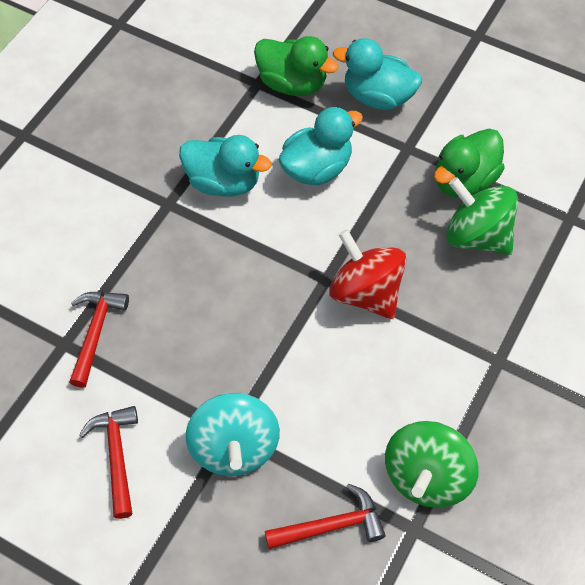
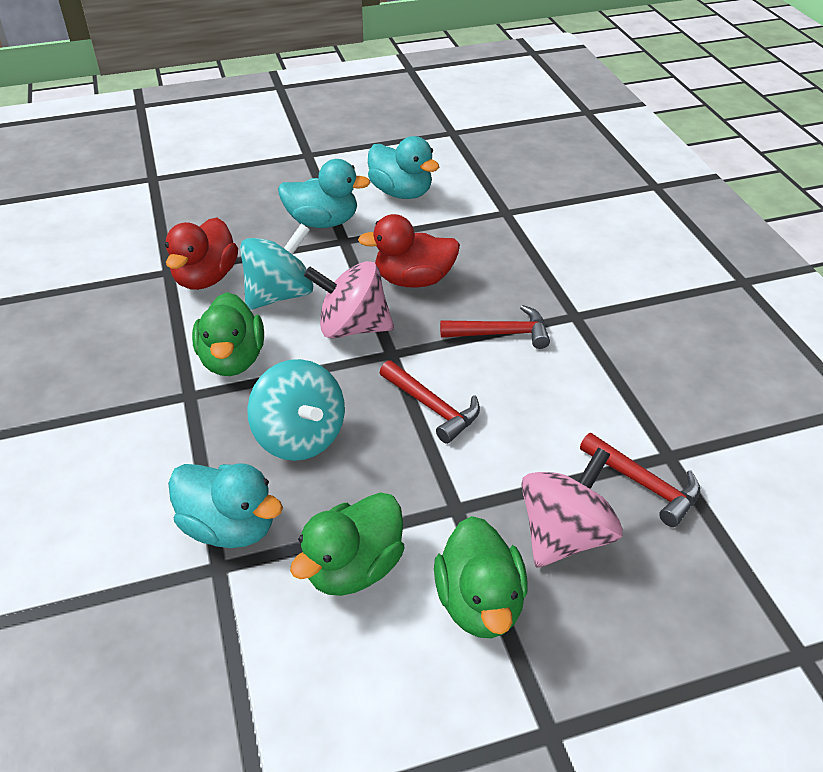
green duck: [254,36,339,96] [434,129,505,198] = 2 -> [192,292,264,376] [290,492,405,596] [434,516,528,638] = 3
green spinning top: [385,421,479,508] [446,177,518,255] = 2 -> none = 0
pink spinning top: none = 0 -> [304,261,394,339] [521,448,623,568] = 2
red duck: none = 0 -> [165,218,238,290] [358,214,460,287] = 2
red spinning top: [329,229,406,319] = 1 -> none = 0
turquoise spinning top: [186,393,280,476] = 1 -> [240,223,313,310] [247,359,345,461] = 2

